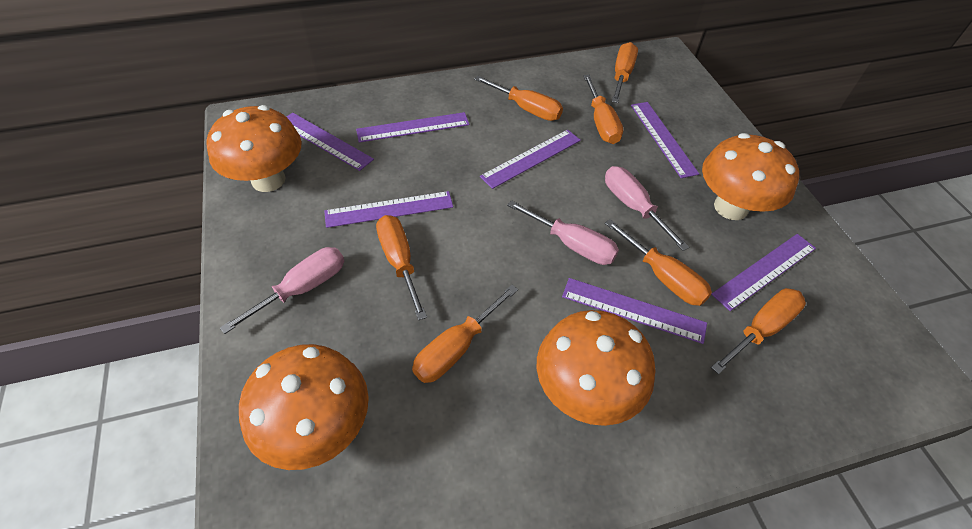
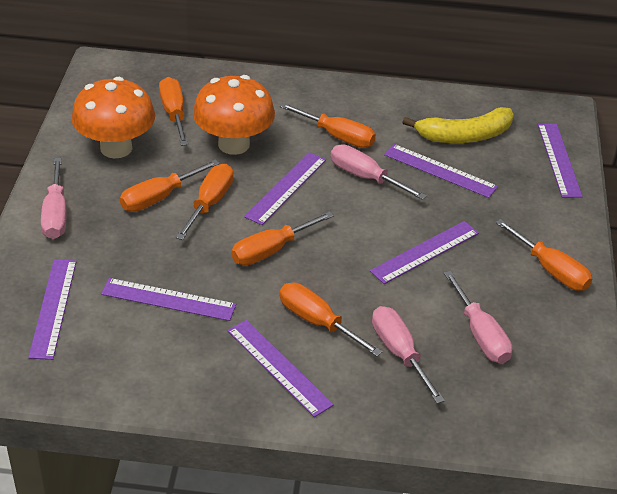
orange mushroom: [206,105,302,192] [239,344,369,470] [537,310,656,426] [702,133,799,220] = 4 -> [71,77,155,159] [193,75,275,155] = 2
pink screwdriver: [220,247,344,334] [507,200,619,265] [605,166,689,251] = 3 -> [41,158,66,239] [331,145,427,200] [372,306,445,404] [444,271,512,364] = 4
yellow banana: none = 0 -> [402,107,514,143] = 1

